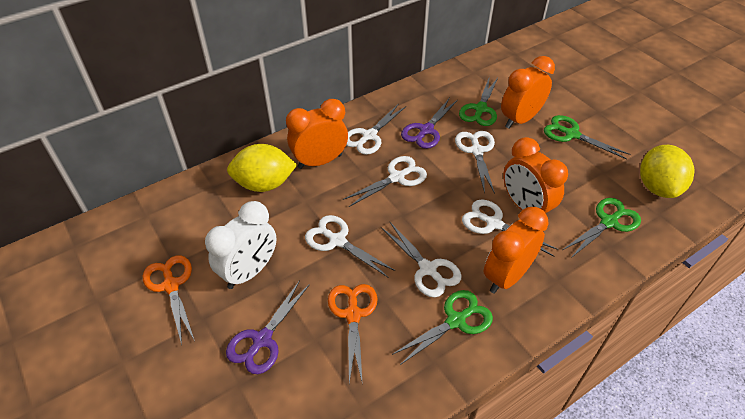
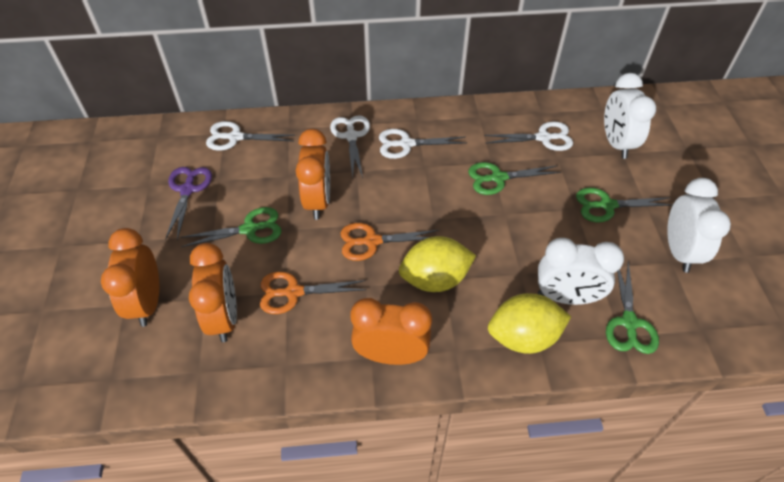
purple scissors: [226,280,310,374] [401,98,458,149] = 2 -> [165,167,212,240] = 1
white clock: [205,201,277,289] = 1 -> [538,238,624,305] [604,73,656,159] [667,178,731,273] = 3
white scissors: [305,215,396,278] [343,156,427,207] [346,104,406,155] [381,221,462,297] [455,131,495,194] [462,200,559,256] = 6 -> [206,121,295,151] [330,115,370,178] [379,129,467,159] [484,122,573,151] = 4

